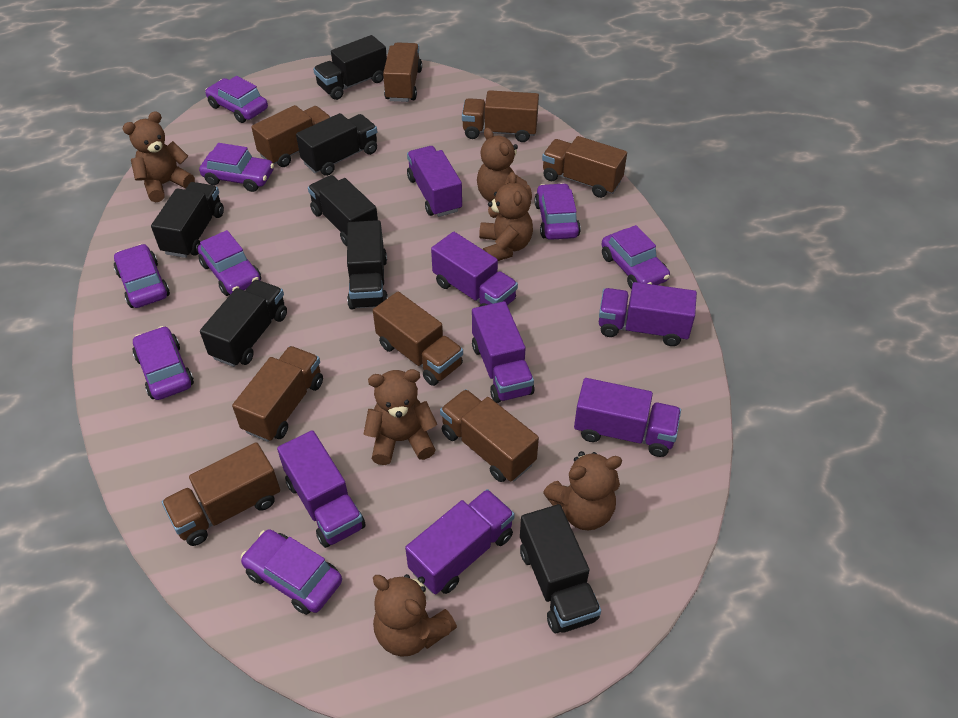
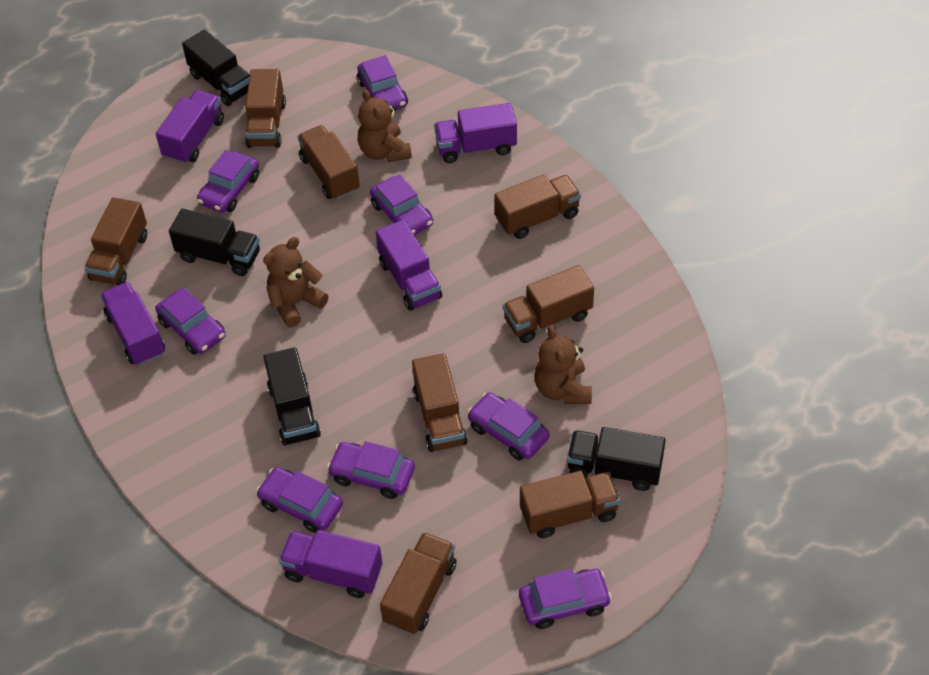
black truck: [151,182,224,258] [200,280,287,367] [296,113,377,176] [308,175,378,246] [313,35,387,100] [347,220,388,309] [520,504,601,633] = 7 -> [169,209,260,276] [182,29,250,106] [263,347,321,446] [567,427,666,491] = 4
brown teddy bear: [122,111,195,202] [363,369,437,465] [373,574,457,657] [477,127,532,202] [479,172,533,261] [543,451,622,530] = 6 -> [263,237,328,328] [358,89,412,162] [534,325,592,404] = 3
purple truck: [277,430,365,548] [405,489,515,594] [407,146,462,217] [431,232,518,307] [472,301,534,403] [574,378,681,457] [599,282,697,346] = 7 -> [100,282,165,366] [156,90,224,164] [279,530,382,598] [376,220,442,311] [434,103,517,163] = 5

